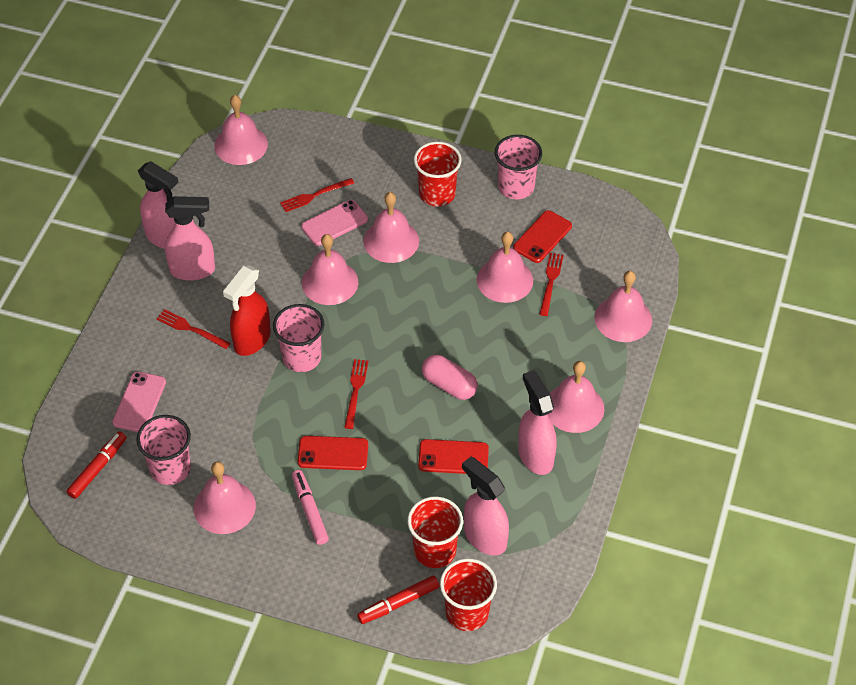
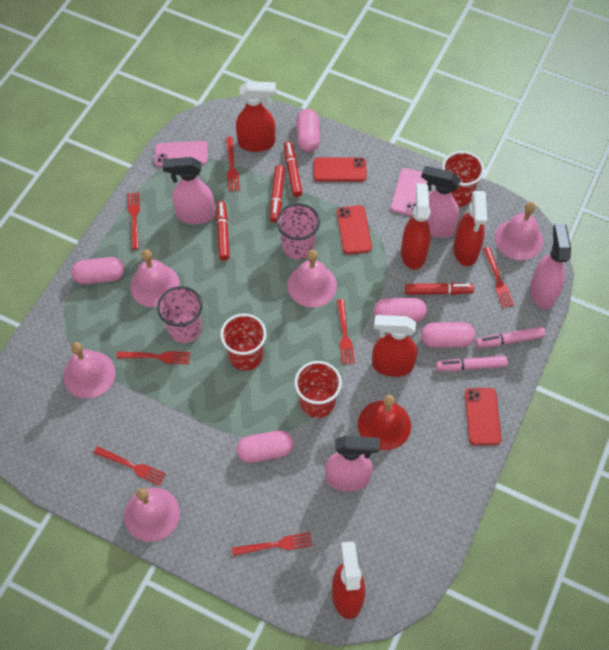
pink bell: [194,462,256,534] [214,95,268,165] [302,234,358,305] [364,192,419,263] [477,232,533,303] [547,361,605,433] [595,271,652,342] = 7 -> [63,342,115,399] [124,487,180,542] [130,250,180,307] [287,250,337,307] [495,202,543,260] = 5
pink capsule: [422,355,478,400] = 1 -> [72,257,124,284] [237,430,293,463] [296,109,320,152] [374,298,427,322] [421,322,475,348] = 5
pink cup: [136,415,191,485] [273,304,324,372] [495,135,542,199] = 3 -> [157,286,202,343] [276,203,320,260] = 2
pink marker: [292,470,329,545] = 1 -> [436,356,508,371] [476,327,546,348] = 2
red bell: none = 0 -> [358,395,411,450] = 1
red fork: [156,309,230,349] [280,178,355,212] [344,359,368,429] [539,253,564,316] = 4 -> [94,446,166,486] [117,351,190,364] [127,192,140,249] [226,137,240,192] [232,532,312,556] [337,299,355,365] [483,247,514,308] = 7
red marker: [66,431,126,499] [357,576,439,624] = 2 -> [216,201,230,260] [270,165,285,223] [284,141,302,197] [405,283,474,295] = 4
red spray bottle: [223,265,271,356] = 1 -> [236,81,276,152] [332,541,365,619] [372,315,417,377] [401,183,431,270] [453,191,487,266] = 5

